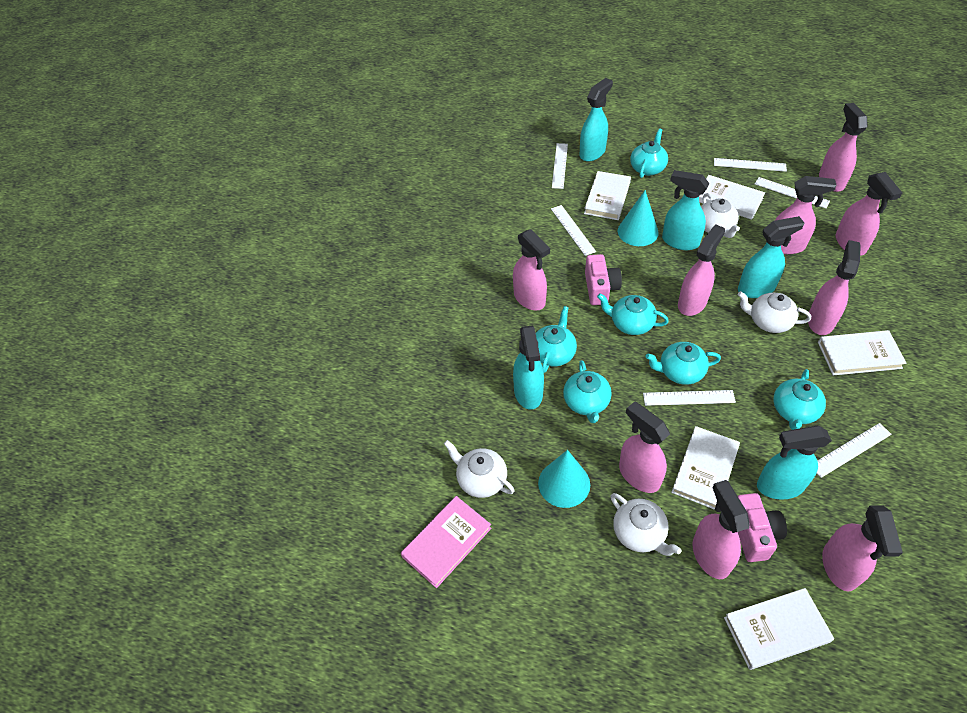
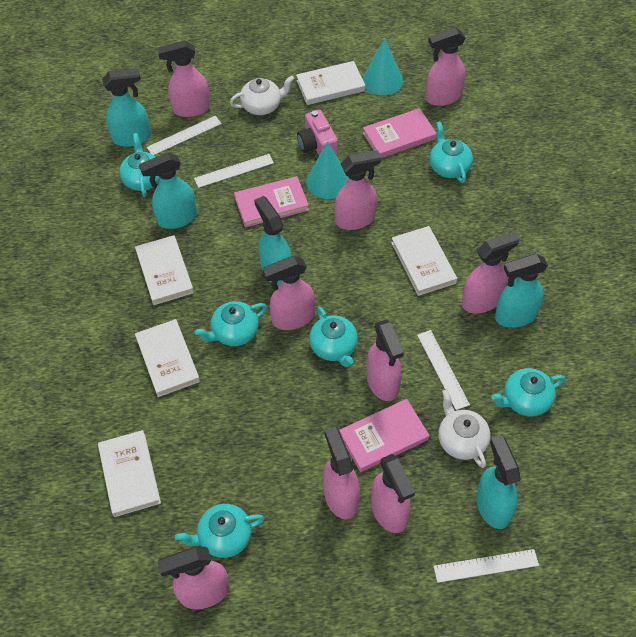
pink book: [401,496,491,588] = 1 -> [234,176,309,227] [339,399,429,472] [363,108,437,158] = 3
pink camera: [585,254,622,305] [738,493,787,562] = 2 -> [297,110,338,156] = 1
white ruler: [551,205,596,256] [552,143,568,189] [643,390,736,406] [714,158,787,172] [755,177,830,208] [817,423,892,478] = 6 -> [147,116,222,155] [194,154,274,188] [417,330,470,410] [434,549,539,583] = 4
white teapot: [444,440,515,498] [610,493,681,556] [701,193,740,238] [738,291,811,333] = 4 -> [230,75,294,115] [438,389,490,468] = 2

